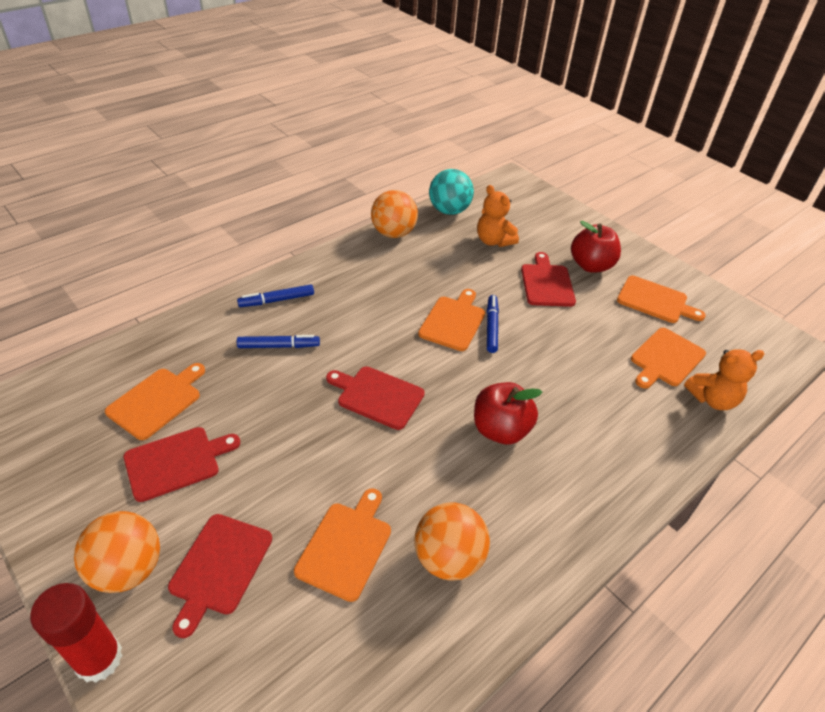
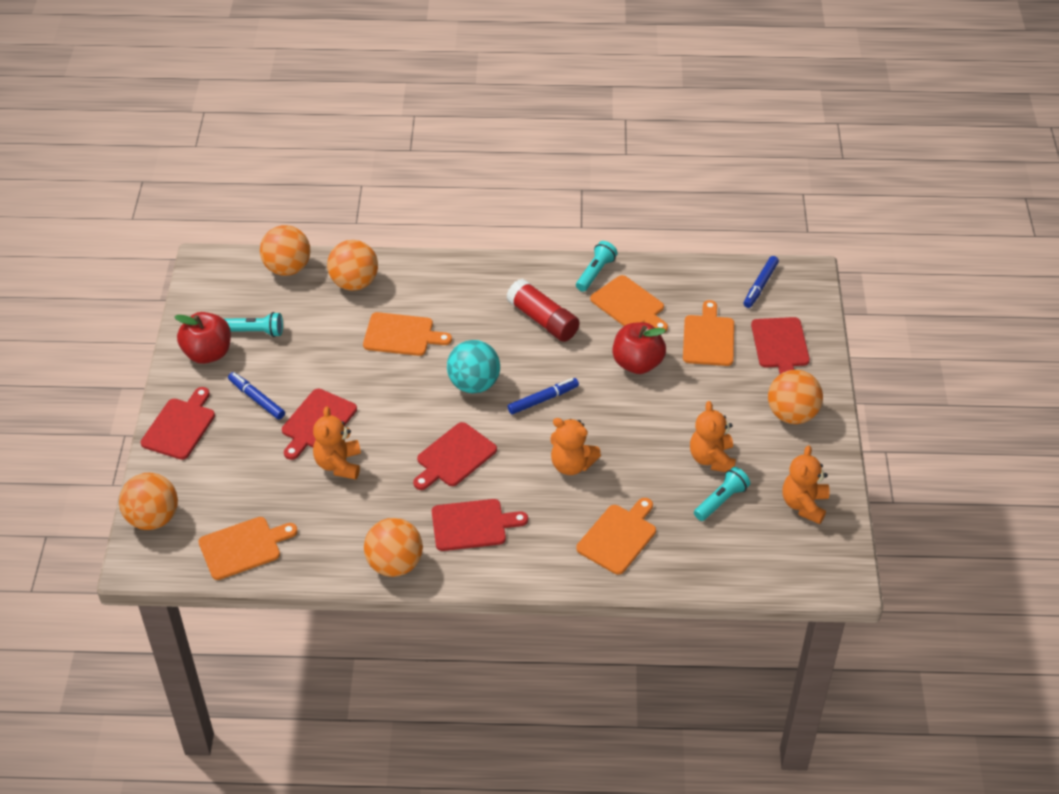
orange ball: [74,511,160,593] [371,190,418,238] [414,502,490,581] = 3 -> [119,473,178,530] [260,225,311,276] [327,240,378,291] [364,518,423,577] [768,370,823,424] = 5
orange teddy bear: [477,185,519,247] [684,349,764,410] = 2 -> [313,406,361,480] [550,418,601,475] [690,401,736,472] [783,445,829,524] = 4
red cutting board: [124,427,240,502] [168,514,272,638] [326,366,425,430] [521,252,576,307] = 4 -> [141,387,215,460] [282,389,357,460] [413,422,497,490] [432,499,528,551] [751,317,810,374] = 5
turquoise flashlight: none = 0 -> [224,312,283,337] [576,241,618,292] [694,467,750,521] = 3

